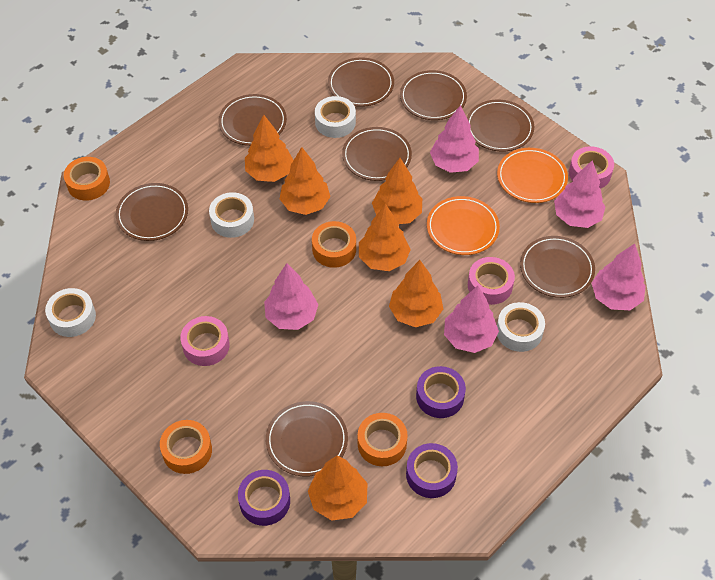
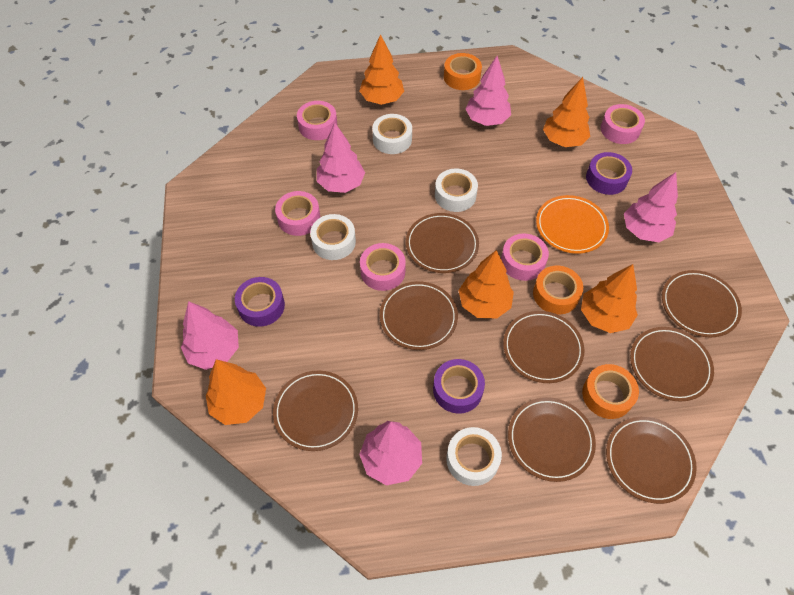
orange plate: [427,196,500,255] [497,148,568,203] = 2 -> [536,195,609,254] = 1
orange tape: [64,157,110,201] [160,420,212,474] [312,221,356,268] [358,413,408,466] = 4 -> [444,53,482,90] [533,266,583,315] [582,364,639,419] = 3
orange tree: [245,115,293,182] [280,147,330,215] [308,456,368,521] [359,204,411,271] [372,158,422,224] [389,260,443,327] = 6 -> [206,359,266,425] [359,34,404,105] [459,250,514,319] [543,77,590,147] [581,264,638,333] = 5
pink tape: [180,316,230,366] [468,257,515,305] [569,146,614,189] = 3 -> [275,191,320,236] [297,101,337,140] [360,243,406,291] [501,234,549,281] [601,104,645,144] = 5

